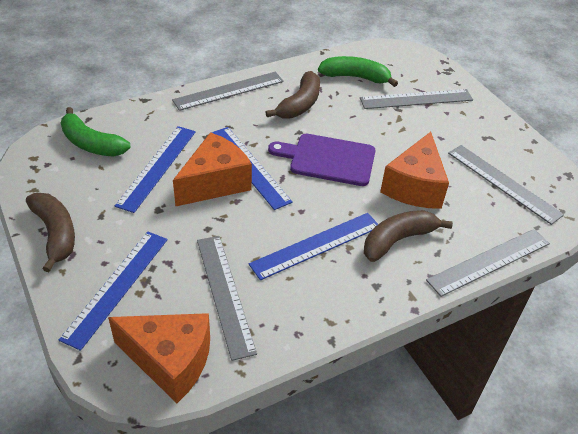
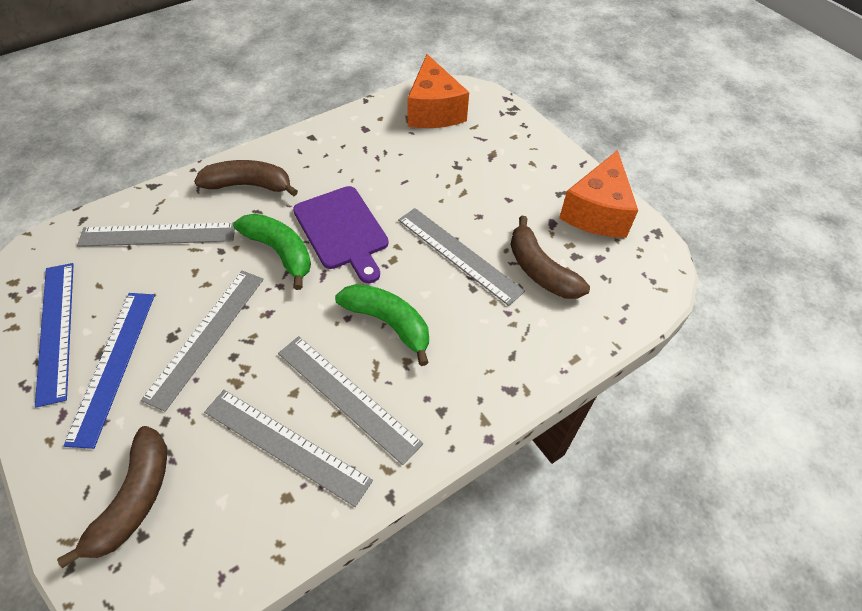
blue ruler: [59,232,167,351] [115,126,196,213] [211,127,293,210] [249,213,378,280] = 4 -> [35,263,74,408] [64,293,155,449] = 2
orange cheese: [108,313,210,403] [173,132,252,207] [380,132,449,209] = 3 -> [407,54,469,128] [559,150,638,238] = 2

